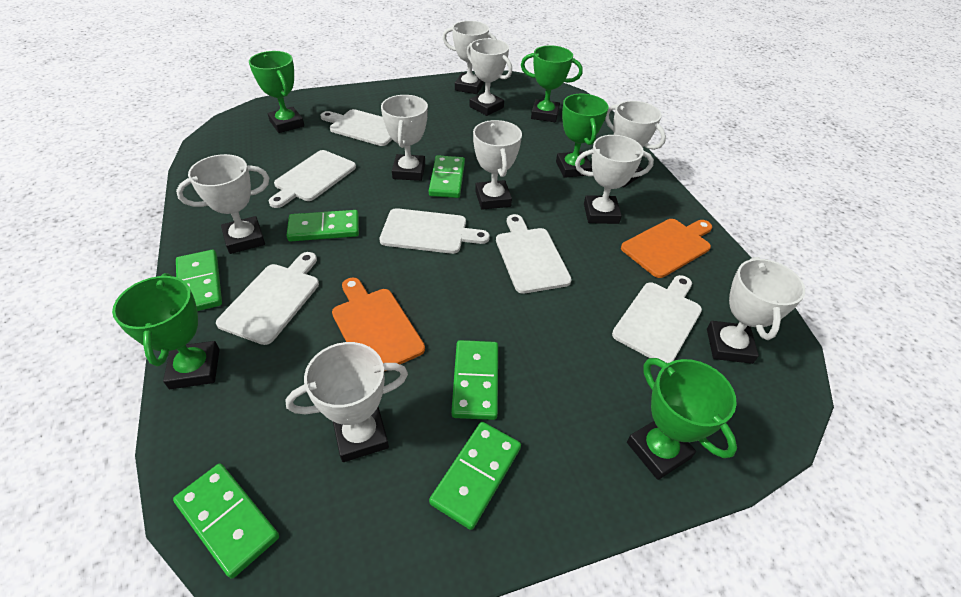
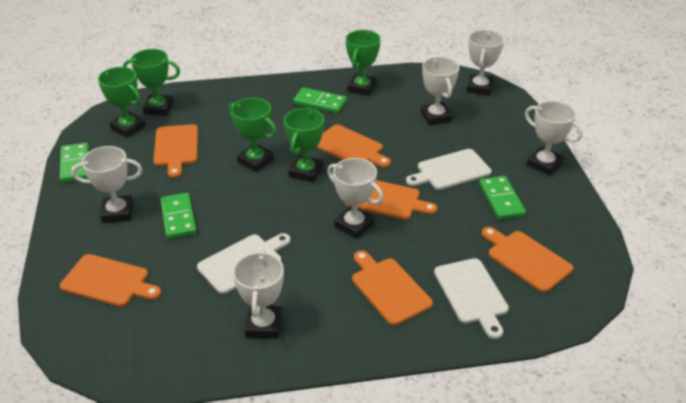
green domino: [173,464,279,578] [176,250,222,311] [286,210,359,242] [429,156,465,198] [429,422,521,530] [451,340,498,420] = 6 -> [59,143,89,183] [160,193,197,239] [293,87,347,113] [479,176,526,220] = 4
orange cutting board: [332,278,425,371] [621,219,712,278] = 2 -> [60,254,161,307] [153,124,198,178] [316,124,391,168] [345,180,437,220] [352,251,433,326] [482,227,573,292] = 6
white cutting board: [216,252,319,345] [269,150,356,208] [321,109,392,146] [379,208,490,254] [496,214,572,294] [612,275,702,363] = 6 -> [197,233,291,294] [406,149,492,190] [434,258,509,339] = 3
white trophy: [176,154,269,254] [285,342,408,462] [381,95,428,181] [443,21,496,94] [467,38,512,116] [473,120,522,210] [575,135,654,224] [605,101,666,188] [707,257,805,364] = 9 -> [72,146,142,223] [233,250,284,339] [327,158,383,239] [421,57,459,125] [467,30,504,96] [525,101,583,176] = 6

